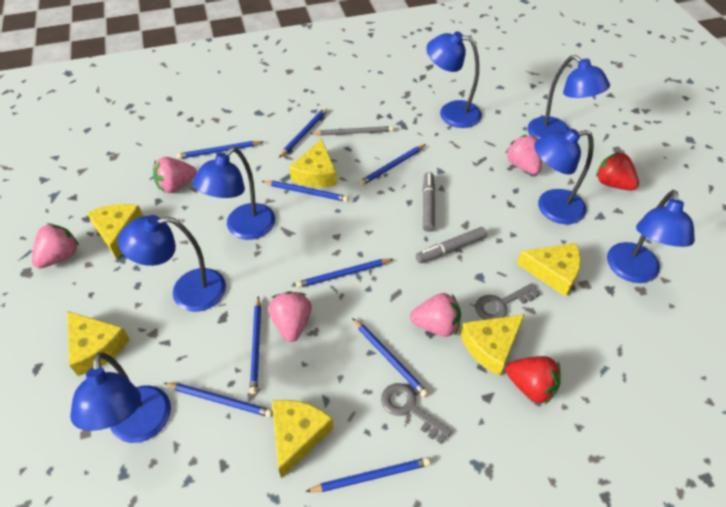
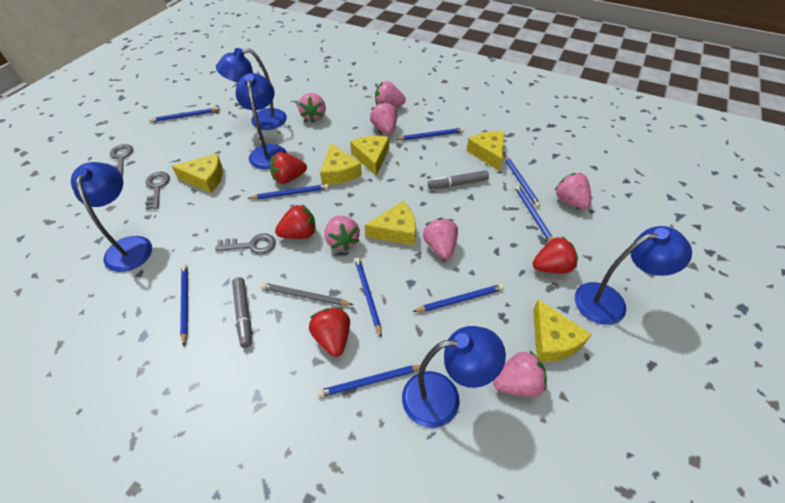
blue lamp: [70,352,171,443] [118,215,226,312] [193,147,275,240] [426,31,482,128] [528,55,610,139] [534,129,594,224] [607,190,695,283] = 7 -> [71,162,152,272] [216,48,287,130] [235,73,287,169] [402,326,506,428] [575,226,692,325] = 5
grey key: [381,383,452,444] [475,283,540,320] = 2 -> [110,144,133,176] [145,172,170,210] [215,233,276,254] = 3
pink strawberry: [32,224,79,268] [153,157,197,193] [268,291,312,342] [410,293,461,337] [506,135,542,175] = 5 -> [298,93,326,122] [324,216,360,251] [370,102,397,134] [375,81,406,107] [423,218,458,259] [493,350,547,397] [554,173,591,209] = 7
red strawberry: [506,356,561,404] [596,152,639,190] = 2 -> [270,152,307,184] [275,204,316,239] [309,308,350,357] [533,237,578,274] = 4

